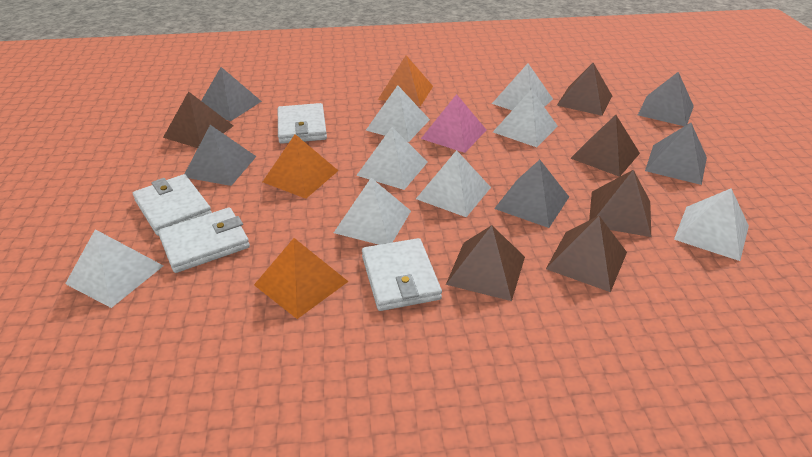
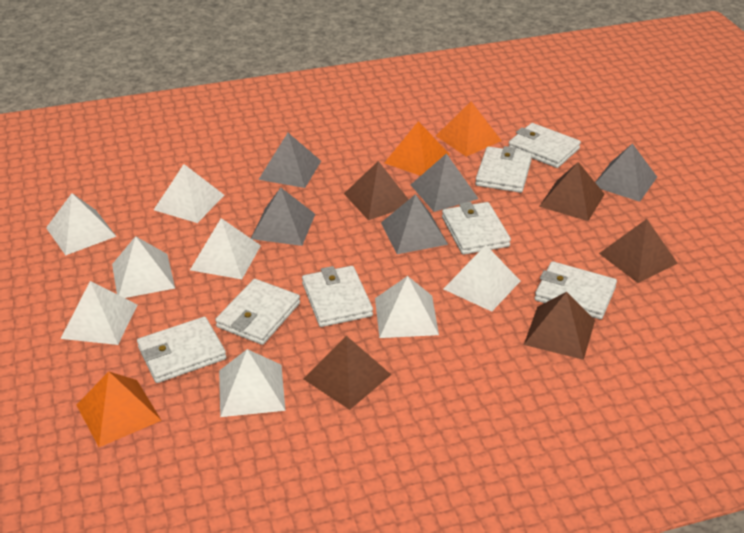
brown pyramid: [163,91,233,148] [446,225,525,301] [546,216,627,292] [557,63,612,116] [570,115,640,177] [589,170,651,237] = 6 -> [304,336,391,410] [344,161,409,220] [524,292,595,360] [539,162,605,221] [599,219,678,283] = 5
pink pyramid: [421,94,486,153] = 1 -> none = 0
white wallet: [133,174,212,236] [158,207,250,273] [278,103,327,144] [362,238,442,311] = 4 -> [137,317,226,383] [215,279,300,345] [302,266,373,327] [442,202,511,255] [475,146,532,193] [508,123,581,168] [534,261,617,319] = 7

